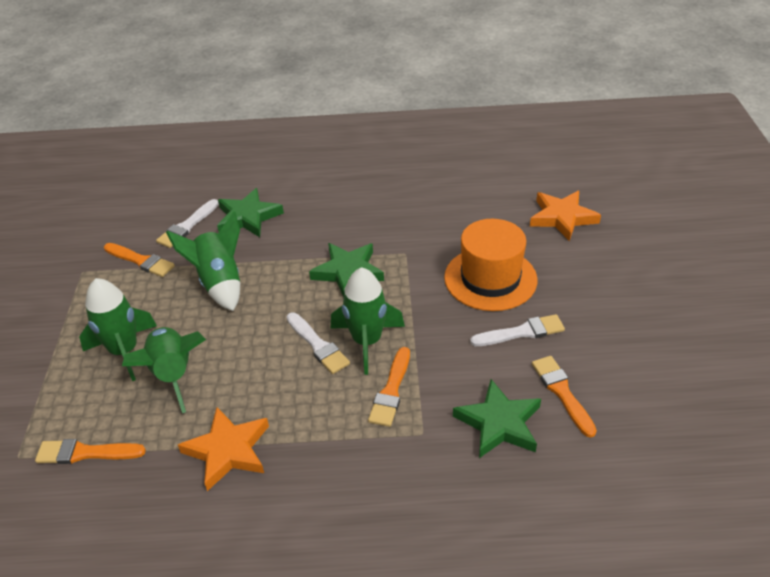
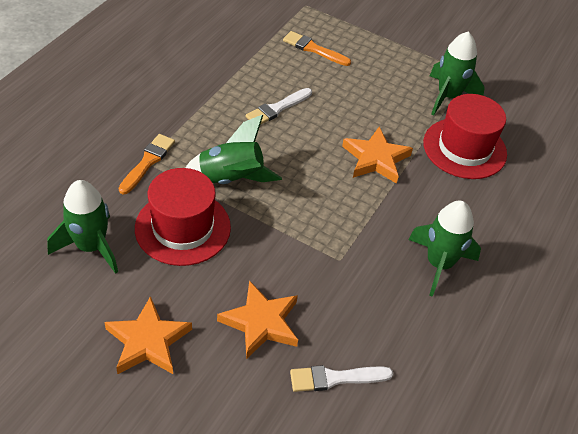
green star: [217,188,284,237] [309,243,384,297] [453,379,541,458] = 3 -> none = 0
orange brush: [35,439,146,464] [104,243,175,277] [368,347,410,427] [532,356,597,438] = 4 -> [119,134,175,194] [283,31,351,66] = 2
orange hat: [444,219,538,311] = 1 -> none = 0
orange star: [178,407,269,491] [530,191,601,241] = 2 -> [104,296,192,374] [217,281,298,359] [342,126,413,184] = 3
red hat: none = 0 -> [135,168,231,266] [423,94,507,179] = 2
white brush: [156,199,219,248] [286,312,350,374] [470,314,565,346] = 3 -> [245,88,312,125] [290,365,393,392] = 2

